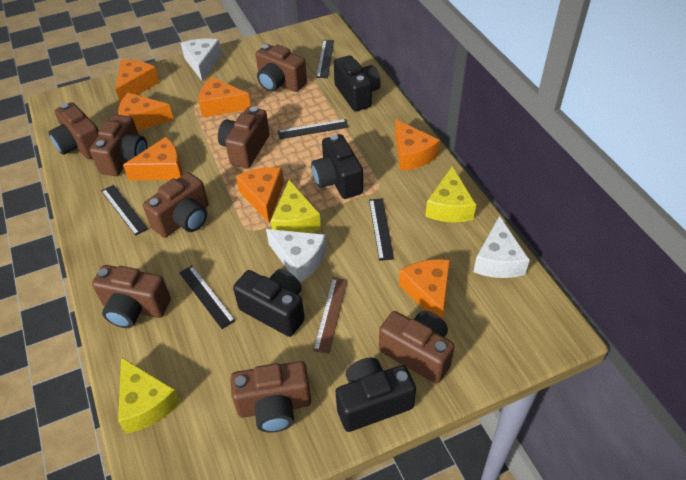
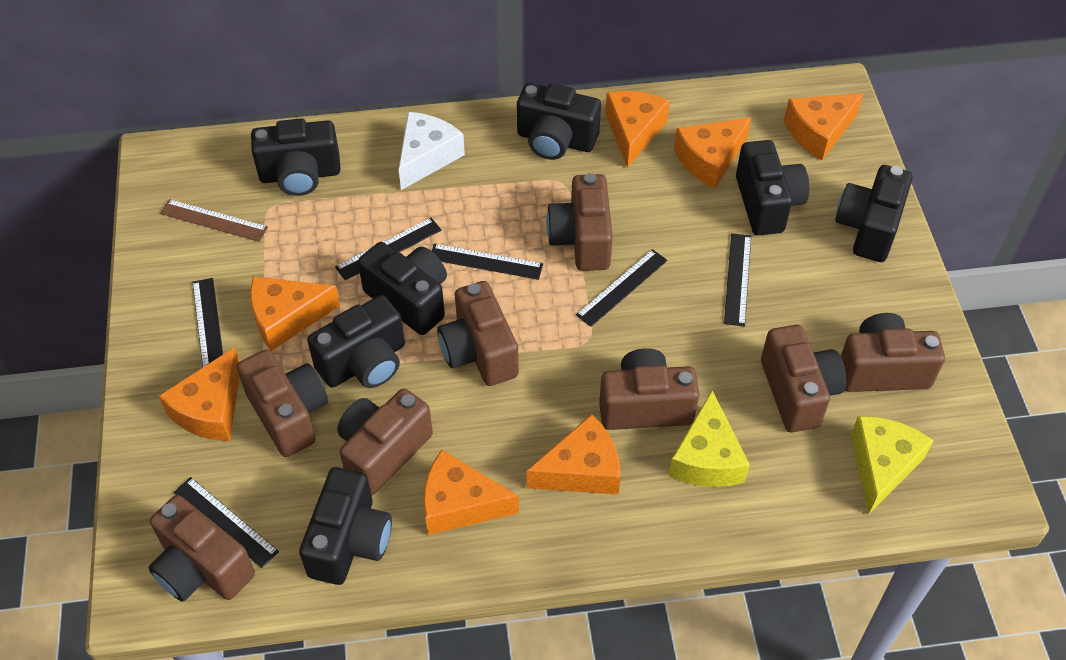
black camera: [233,269,305,337] [311,134,363,199] [334,55,381,112] [336,358,416,432] = 4 -> [251,119,341,196] [299,467,392,585] [307,295,405,388] [358,242,447,335] [517,83,601,160] [736,140,809,235] [835,165,913,262] = 7
black ruler: [101,185,148,236] [179,265,236,329] [278,119,348,139] [316,40,334,78] [369,198,394,261] = 5 -> [174,477,279,568] [192,278,223,367] [335,218,442,280] [432,243,543,280] [576,249,667,327] [724,233,751,327] = 6
white cheese: [181,39,222,82] [266,229,327,282] [473,216,530,278] = 3 -> [398,112,465,190] = 1
yellow cheese: [118,357,181,434] [271,180,321,233] [425,166,476,222] = 3 -> [669,391,750,487] [851,416,934,515] = 2

